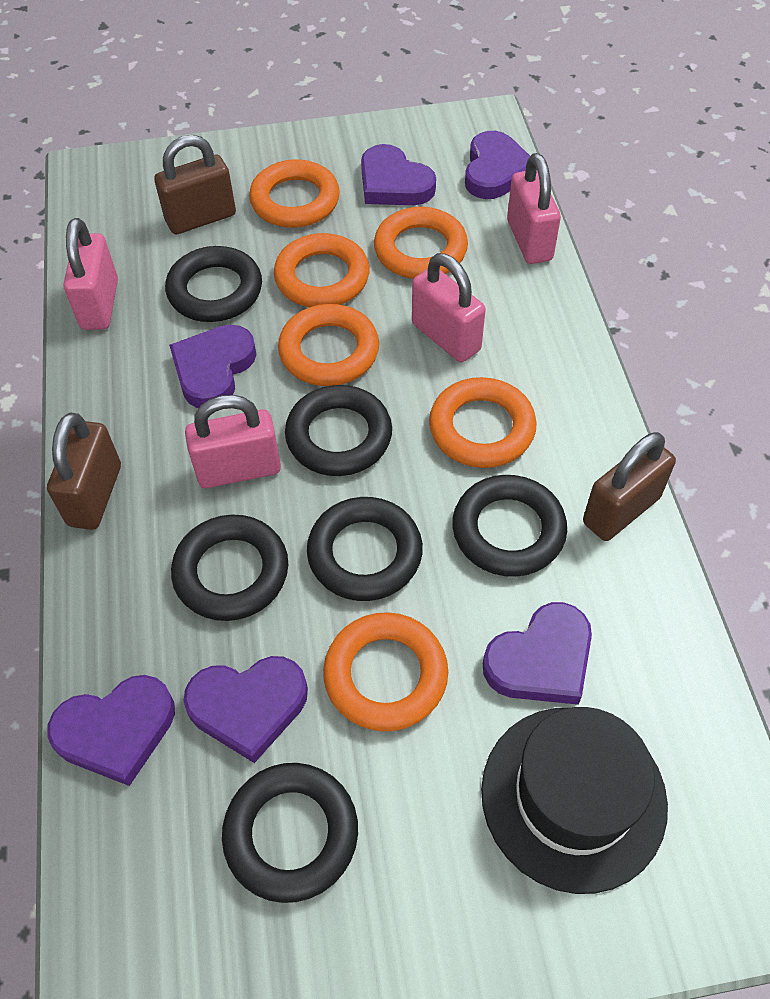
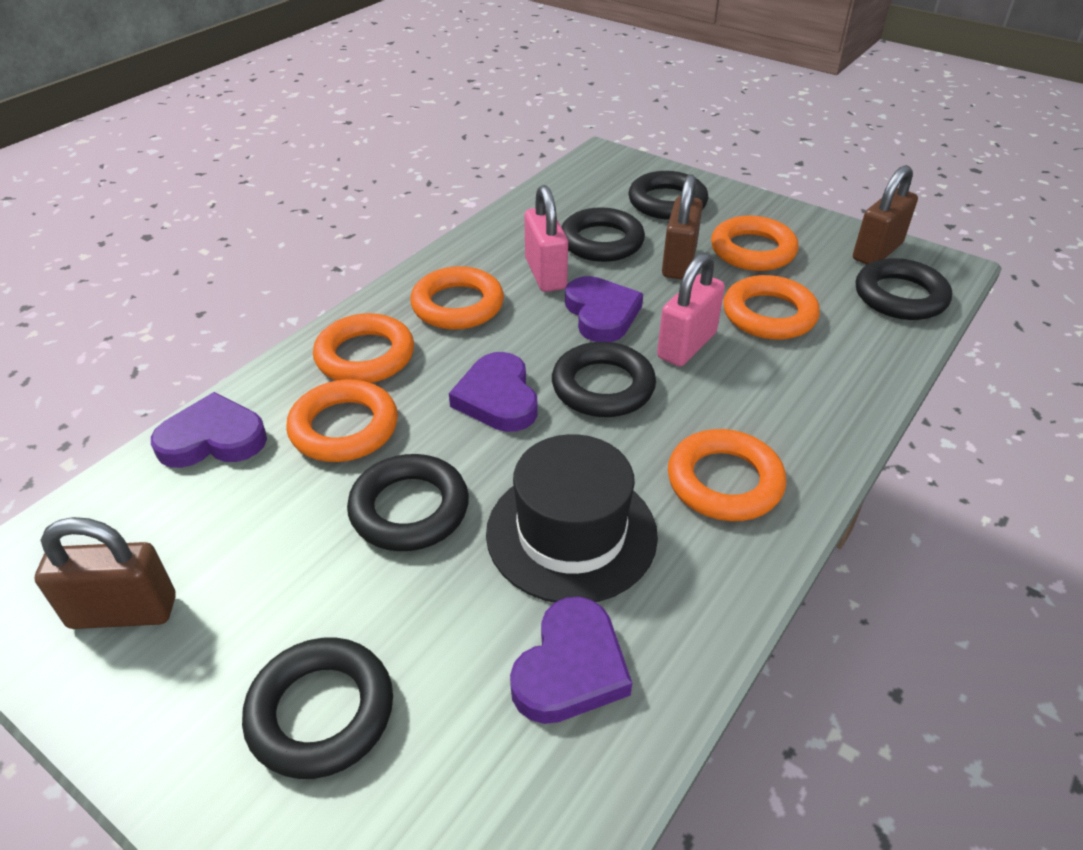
pink padlock: [63,218,118,330] [185,395,281,488] [412,253,486,362] [507,153,561,264] = 4 -> [524,185,568,292] [657,253,725,367] = 2
purple heart: [47,675,175,786] [169,324,257,408] [183,656,308,763] [361,144,436,205] [465,131,530,199] [483,602,592,705] = 6 -> [151,392,267,468] [449,352,538,432] [510,597,632,724] [565,276,643,342] = 4

